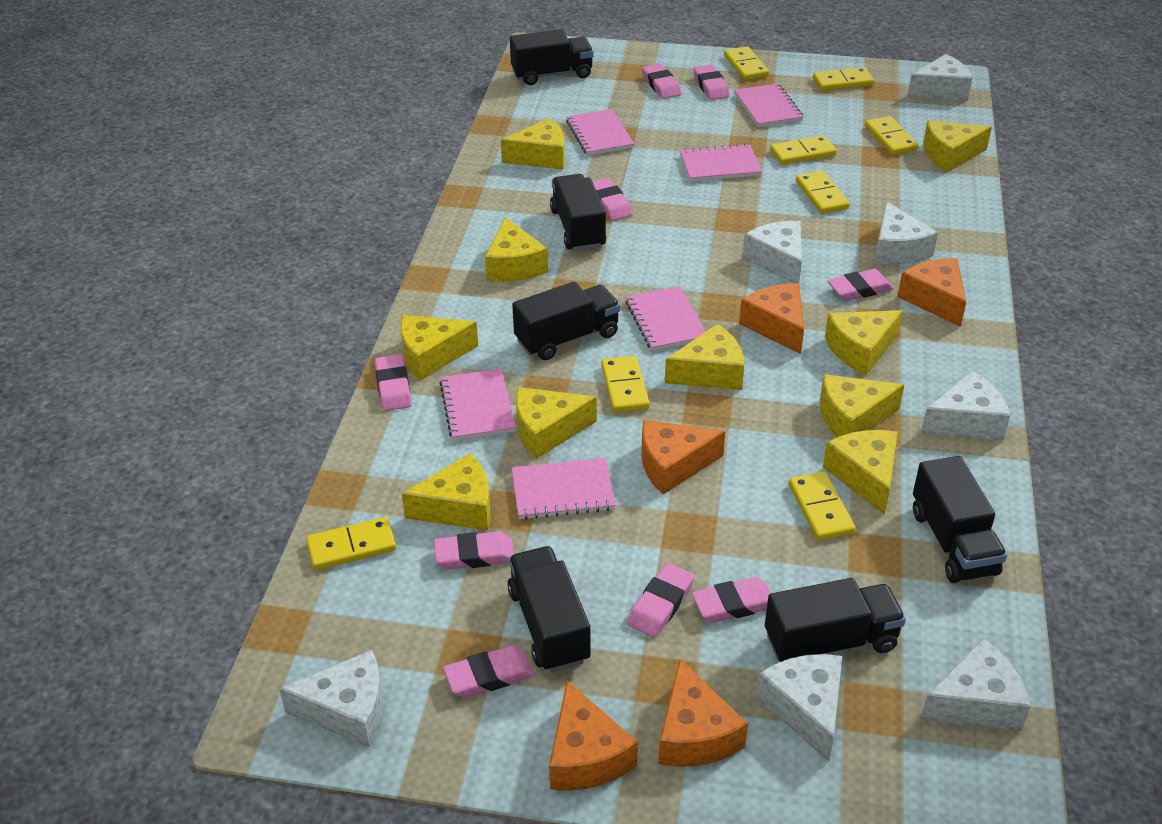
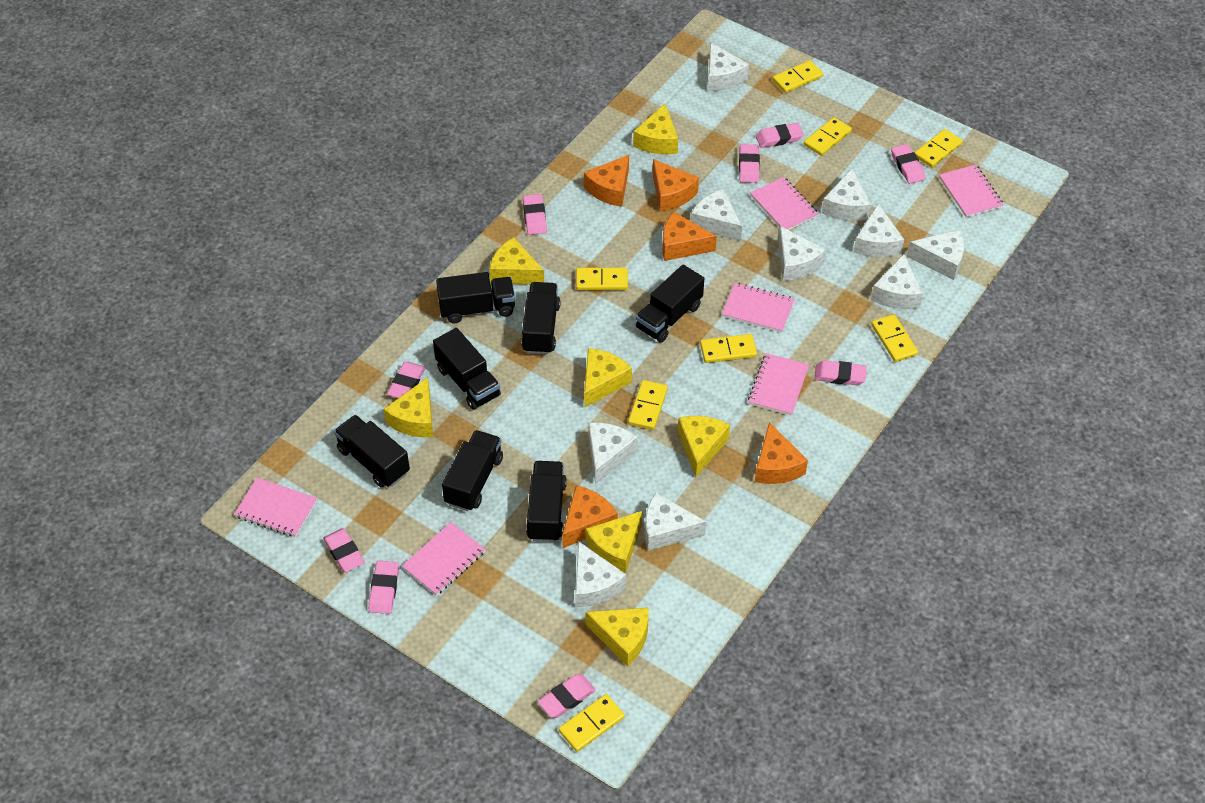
black truck: [507,546,591,672] [510,29,593,85] [512,282,620,360] [550,174,606,251] [765,578,906,662] [913,456,1007,583] = 6 -> [334,415,410,487] [433,328,501,410] [436,272,515,323] [442,430,503,511] [521,282,560,355] [526,461,567,542] [636,265,704,343] = 7
white cheese: [279,650,384,747] [742,221,802,283] [756,654,842,761] [874,201,938,265] [908,54,972,101] [920,639,1030,731] [921,371,1010,440] = 7 -> [575,541,626,607] [588,423,638,484] [645,493,706,551] [691,189,742,241] [708,42,749,91] [778,226,826,281] [822,168,871,221] [854,203,904,258] [871,254,923,309] [907,230,964,280] = 10
yellow cheese: [401,315,478,380] [402,453,491,530] [485,217,548,282] [501,118,565,170] [516,387,597,459] [665,324,744,390] [820,374,904,437] [823,430,898,514] [825,310,903,375] [923,120,992,172] = 10 -> [384,377,433,437] [489,237,544,285] [584,348,632,407] [585,608,648,666] [586,511,642,574] [633,104,678,154] [678,416,730,477] = 7

